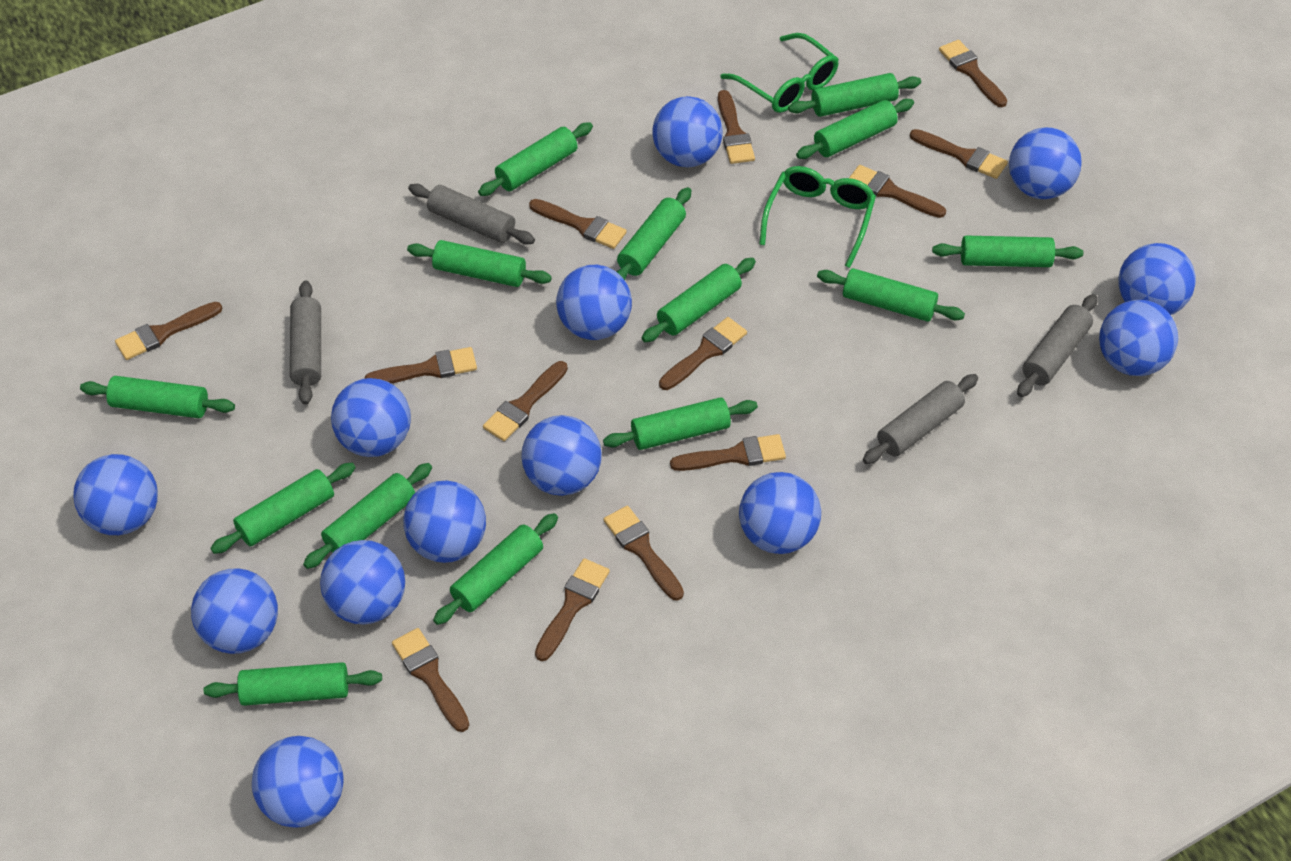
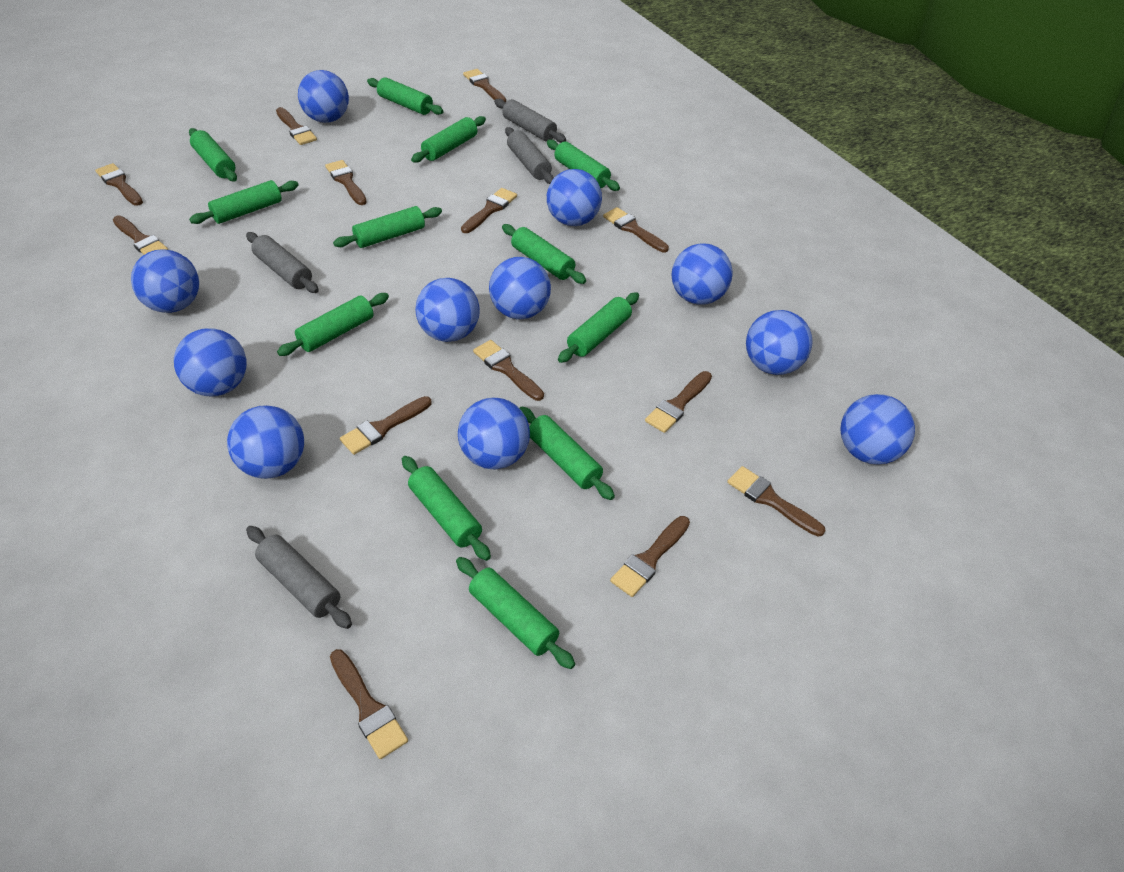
blue ball: [73,454,158,535] [191,568,278,654] [252,736,344,828] [320,540,405,625] [331,378,411,457] [403,481,486,563] [521,415,602,496] [556,265,632,340] [652,96,723,167] [739,472,821,554] [1009,127,1082,199] [1099,300,1178,376] [1118,243,1196,315] = 13 -> [131,249,199,313] [174,328,247,396] [227,405,304,479] [298,70,349,123] [416,278,480,342] [458,398,530,470] [489,257,551,319] [547,169,602,226] [672,243,733,305] [746,310,813,375] [840,394,915,465] = 11
green glasses: [720,33,839,113] [759,166,876,268] = 2 -> none = 0
green rolling pin: [80,376,235,418] [204,662,382,706] [210,463,356,554] [303,463,432,569] [407,240,552,287] [433,513,558,625] [478,123,593,196] [603,397,758,450] [617,187,691,280] [642,258,756,342] [788,73,921,117] [796,99,914,159] [817,268,965,322] [932,236,1083,267] = 14 -> [189,128,237,181] [189,180,299,224] [277,293,389,356] [333,206,442,248] [367,77,444,115] [402,456,491,561] [411,116,486,163] [456,557,575,669] [502,224,586,284] [520,407,615,500] [547,140,620,191] [558,292,639,363] = 12

